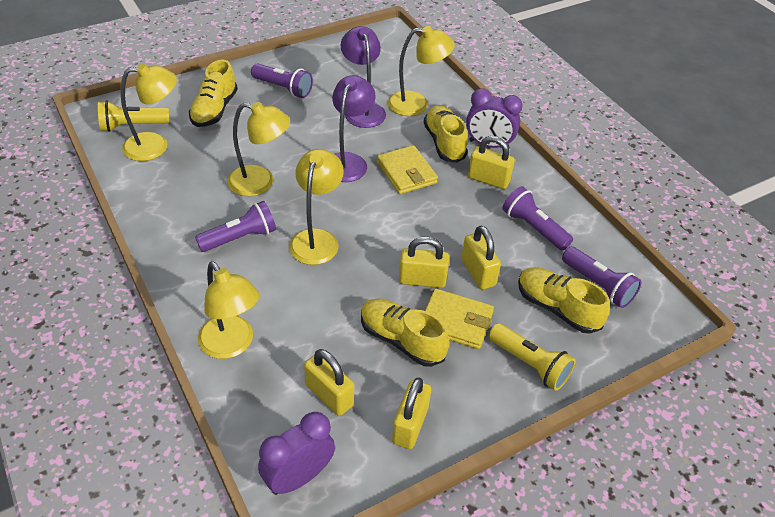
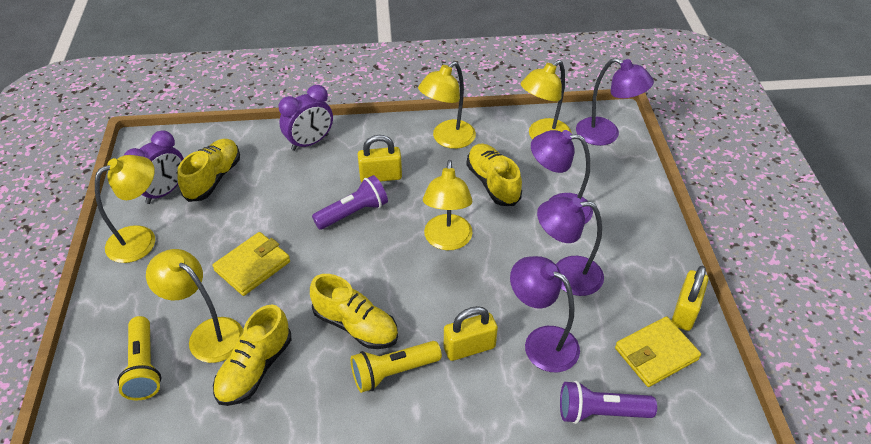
purple flashlight: [195,201,276,252] [251,63,313,98] [502,186,573,251] [562,247,641,308] = 4 -> [312,175,388,230] [560,381,657,424] = 2
purple lamp: [332,75,375,182] [340,26,386,128] = 2 -> [510,256,580,372] [531,130,593,225] [537,197,604,296] [576,58,654,146] = 4
yellow padlock: [304,349,354,416] [392,377,431,449] [399,236,449,288] [461,226,501,290] [468,136,515,189] = 5 -> [358,135,402,182] [444,306,498,361] [671,266,709,331] = 3

